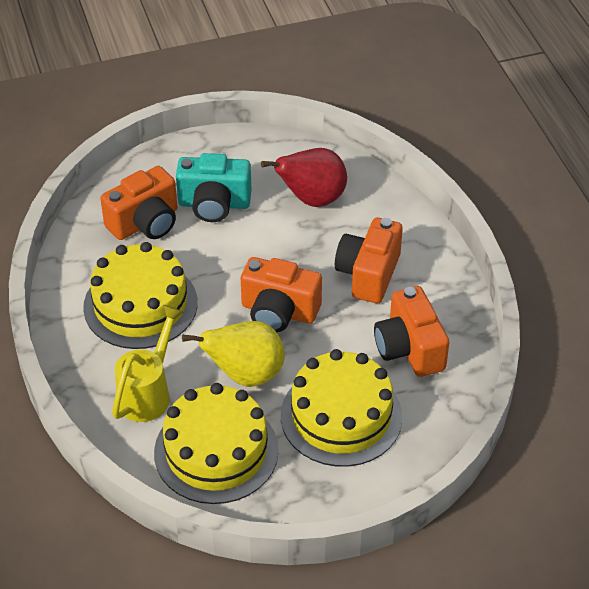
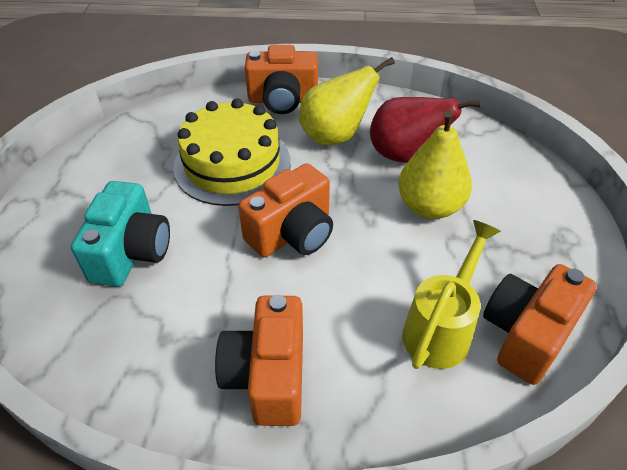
yellow cake: [83,242,198,349] [154,383,279,504] [281,349,402,467] = 3 -> [173,99,291,206] = 1
yellow pear: [182,321,285,387] = 1 -> [299,57,395,145] [398,110,472,219] = 2

